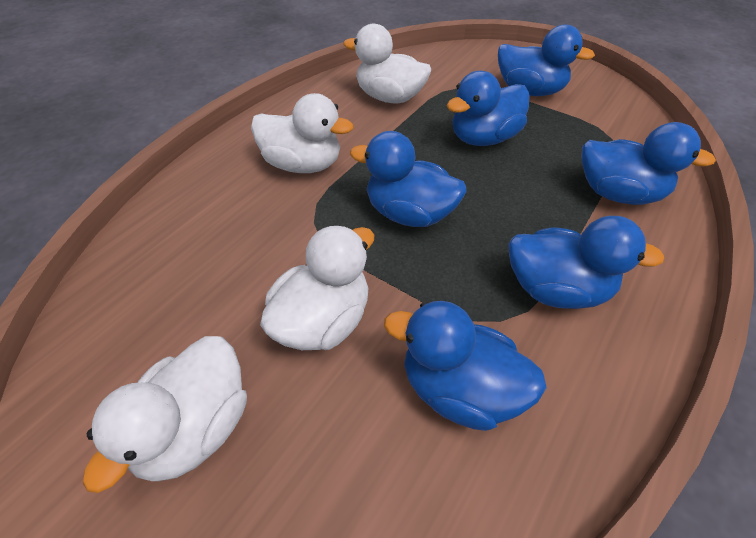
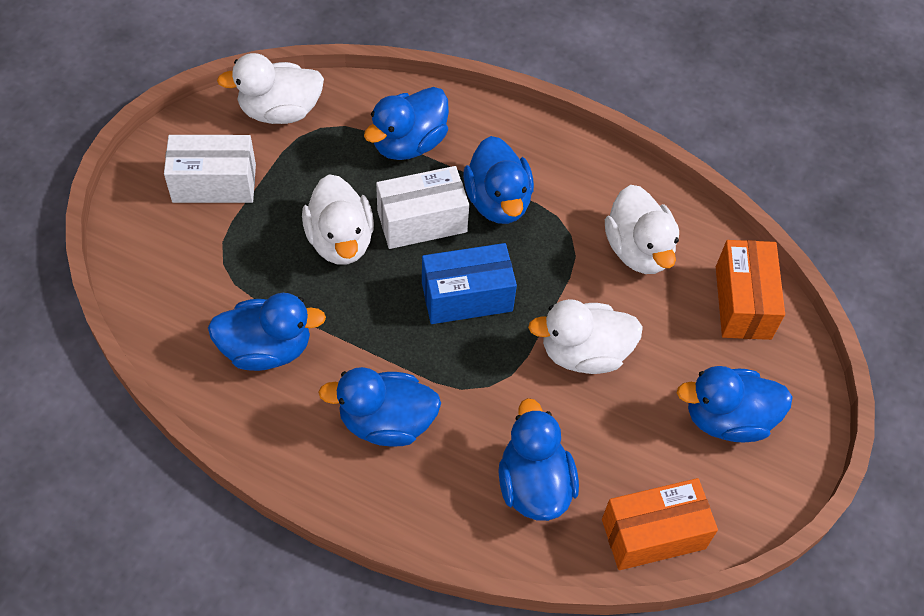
blue box: none = 0 -> [422,243,517,324] = 1
orange box: none = 0 -> [602,478,718,570] [716,240,785,340] = 2
white box: none = 0 -> [164,135,256,203] [376,166,469,249] = 2

